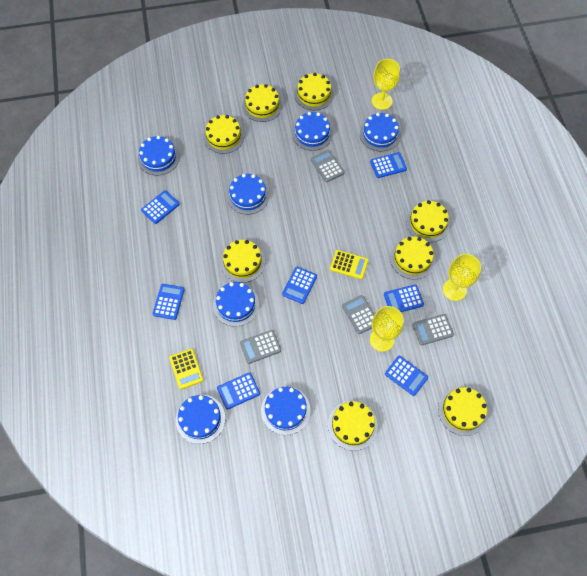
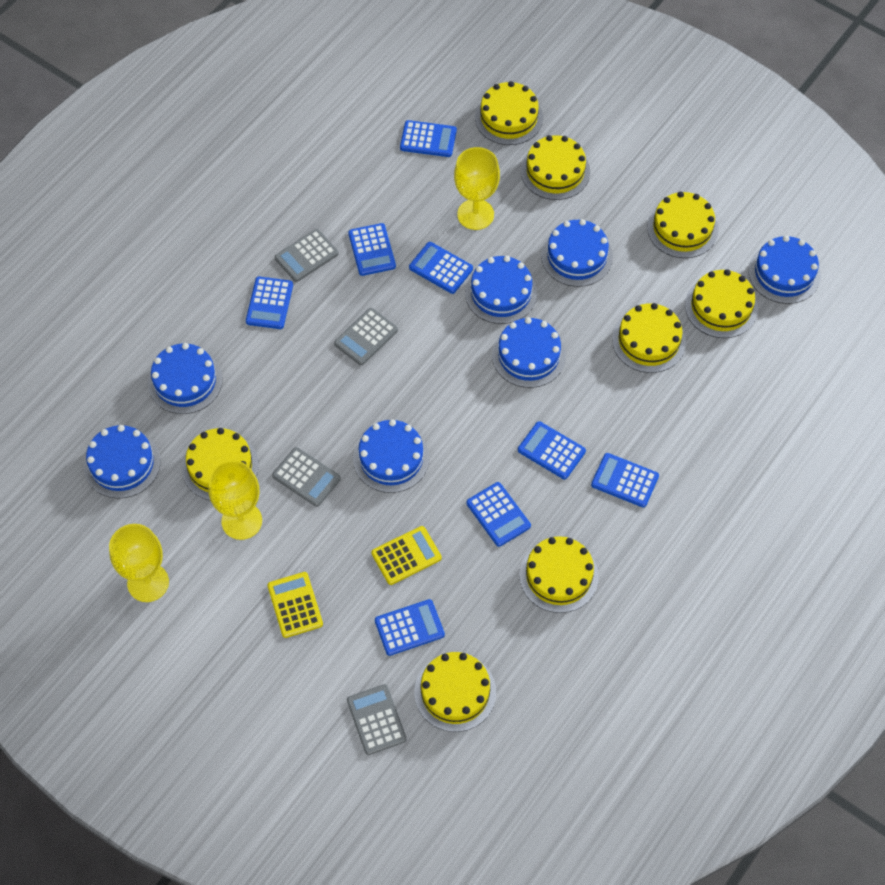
blue calculator: [141,190,180,224] [153,284,185,320] [217,372,260,410] [282,267,317,304] [370,152,407,178] [384,285,424,312] [385,356,428,396] = 7 -> [246,277,293,329] [348,223,396,276] [375,599,445,656] [400,120,457,157] [409,242,473,294] [466,482,531,547] [518,421,586,479] [591,453,659,507] = 8

